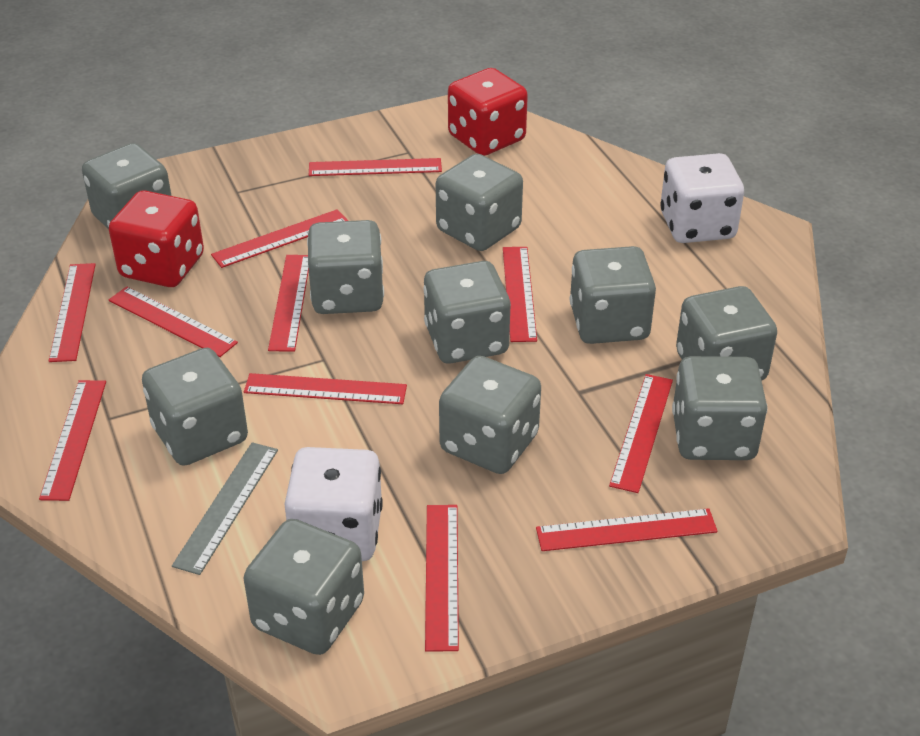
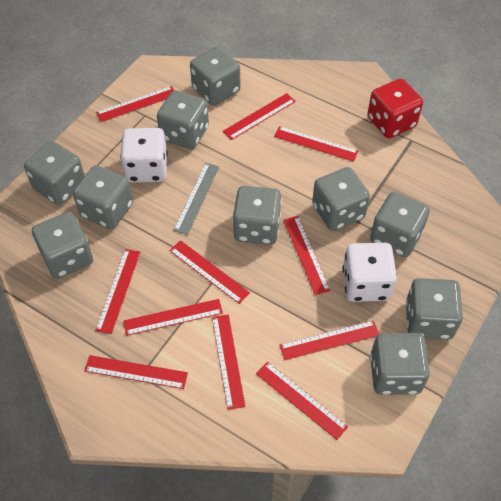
red dice: [109,190,204,287] [448,68,528,156] = 2 -> [367,79,423,138] = 1

